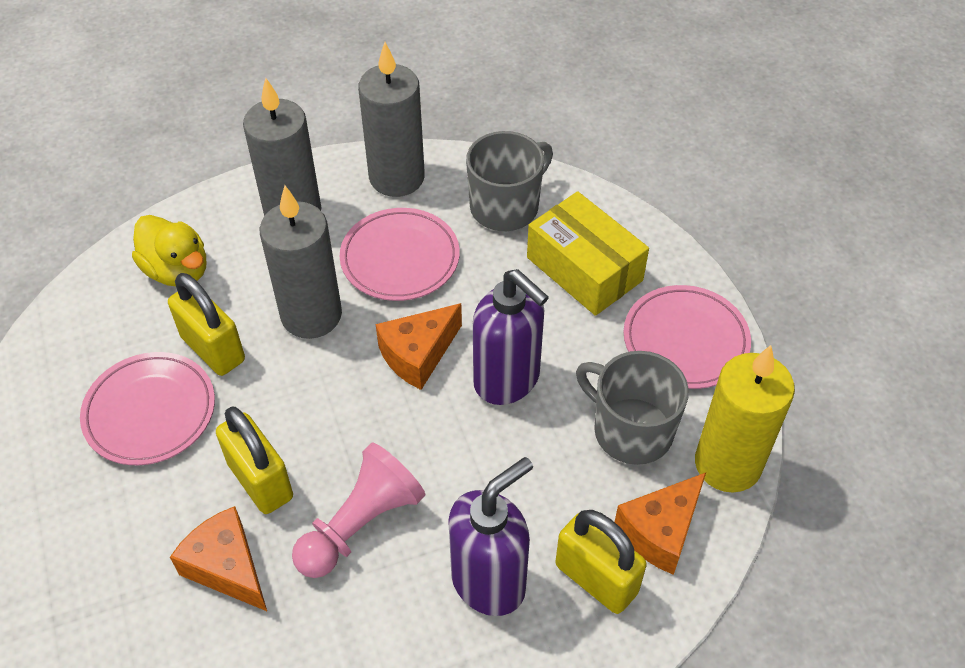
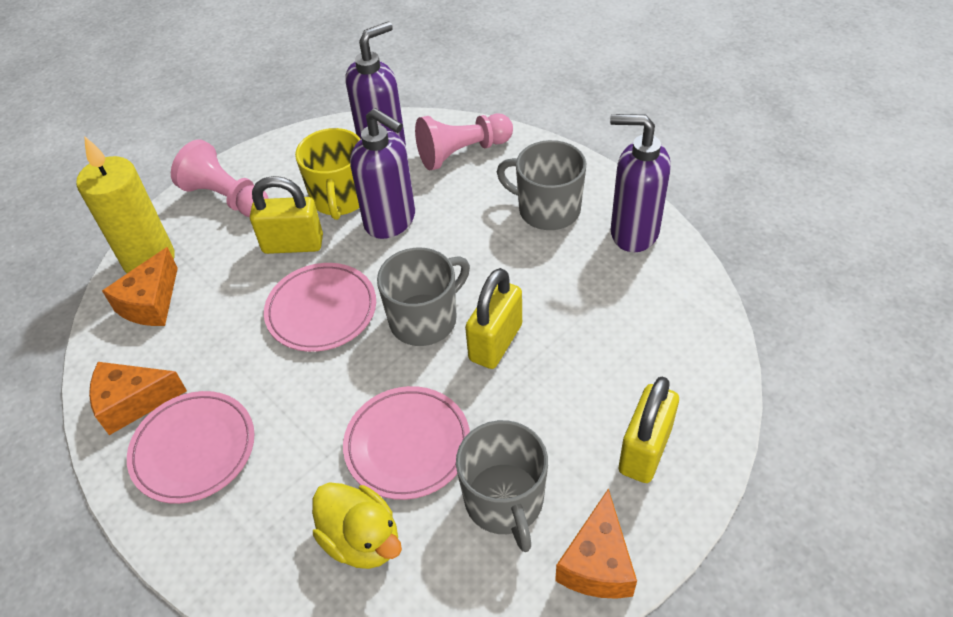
grey candle: [243,78,321,216] [260,185,342,339] [358,42,425,197] = 3 -> none = 0
grey mug: [466,131,553,231] [576,351,689,465] = 2 -> [377,248,470,346] [456,420,548,552] [497,140,586,230] = 3
pink pawn: [292,443,425,578] = 1 -> [171,140,269,217] [415,113,513,170] = 2
purple soap dispenser: [448,457,533,616] [473,269,549,405] = 2 -> [346,21,406,146] [350,108,415,239] [610,114,671,252] = 3
yellow box: [527,191,649,316] = 1 -> none = 0
yellow mug: none = 0 -> [295,128,360,220] = 1

